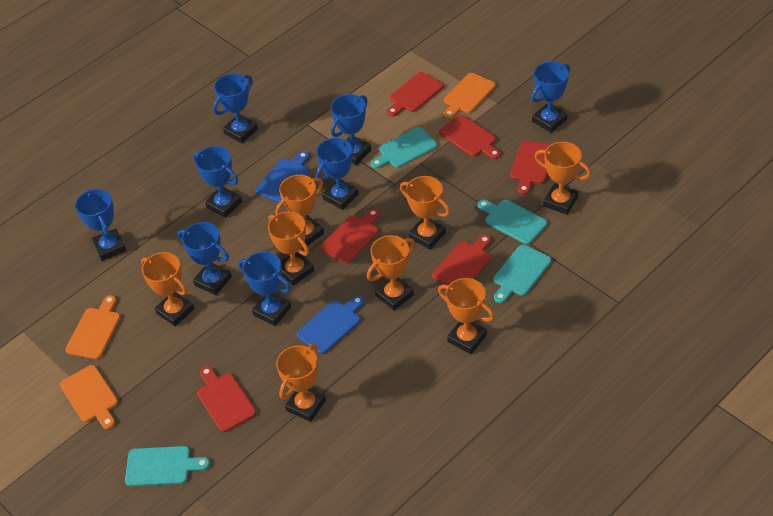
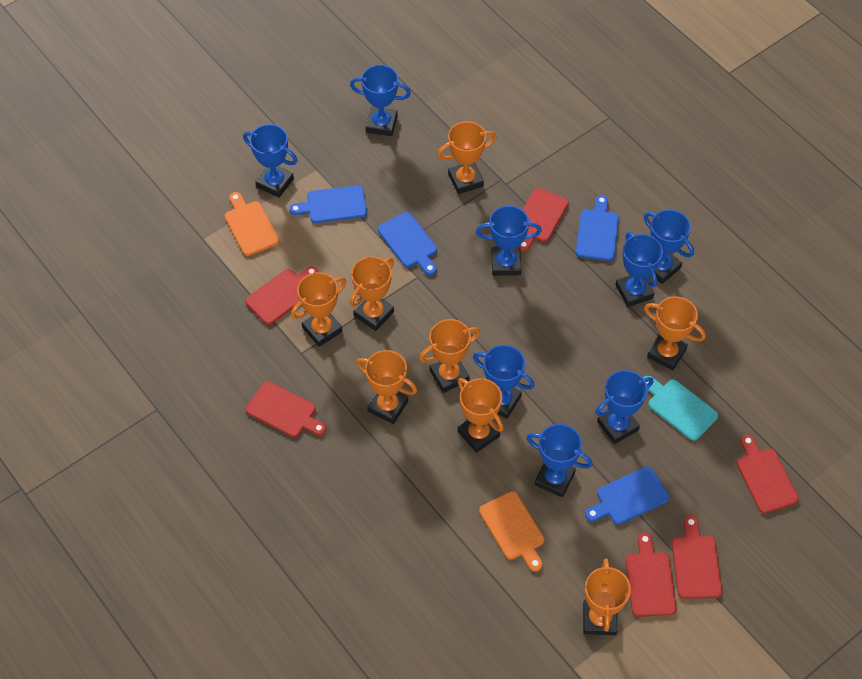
blue cutting board: [256,151,310,203] [297,295,364,354] = 2 -> [289,185,367,223] [378,212,437,275] [576,195,619,261] [585,466,669,525] = 4
orange cutting board: [60,365,118,429] [66,295,121,359] [443,73,496,119] = 3 -> [225,192,279,256] [479,491,544,572] = 2
turquoise cutting board: [125,446,210,486] [371,127,437,169] [477,199,547,244] [493,245,552,303] = 4 -> [643,376,718,441] = 1

